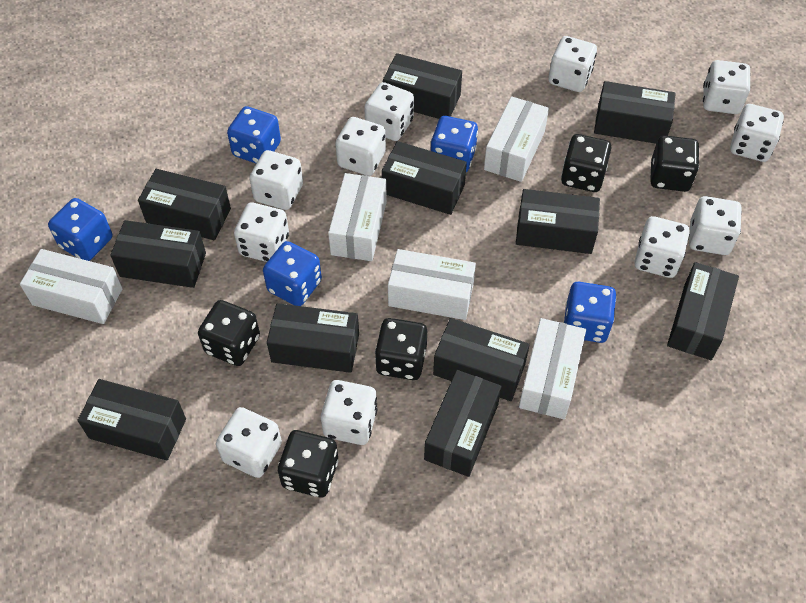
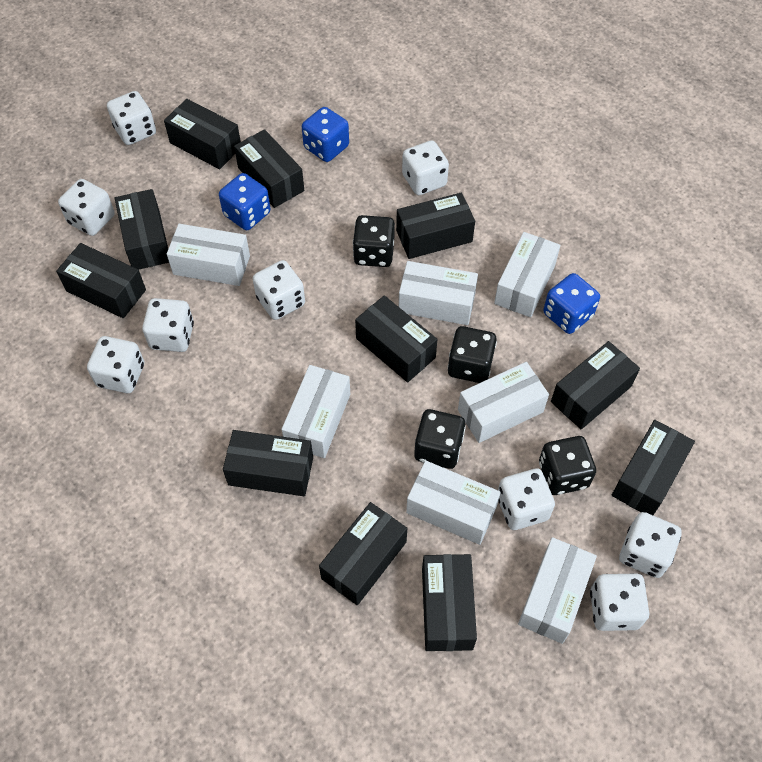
black dice: [198,300,260,366] [278,430,338,497] [375,318,427,380] [561,134,611,192] [650,135,699,192] = 5 -> [353,215,395,267] [414,409,466,469] [448,326,497,383] [539,436,596,495] = 4
blue dice: [48,198,112,261] [227,106,281,163] [263,241,322,306] [431,116,478,172] [564,282,616,343] = 5 -> [219,173,271,230] [302,107,349,162] [543,273,600,334] = 3
white box: [20,249,123,324] [328,173,387,261] [388,249,476,320] [484,96,549,182] [519,318,586,419] = 5 -> [167,224,250,286] [282,365,350,458] [399,261,478,325] [406,461,501,545] [458,362,549,443] [494,232,560,317] [518,537,597,644] = 7
white dice: [216,407,282,478] [234,203,289,262] [249,150,303,210] [321,380,377,445] [335,117,386,176] [364,82,414,141] [548,36,597,92] [634,216,690,278] [689,196,742,255] [703,60,751,114] [730,104,784,162] = 11 -> [58,179,115,236] [87,336,144,393] [107,91,156,145] [142,298,194,352] [253,260,305,320] [402,140,449,195] [498,468,555,530] [590,573,649,631] [619,512,682,578] = 9

